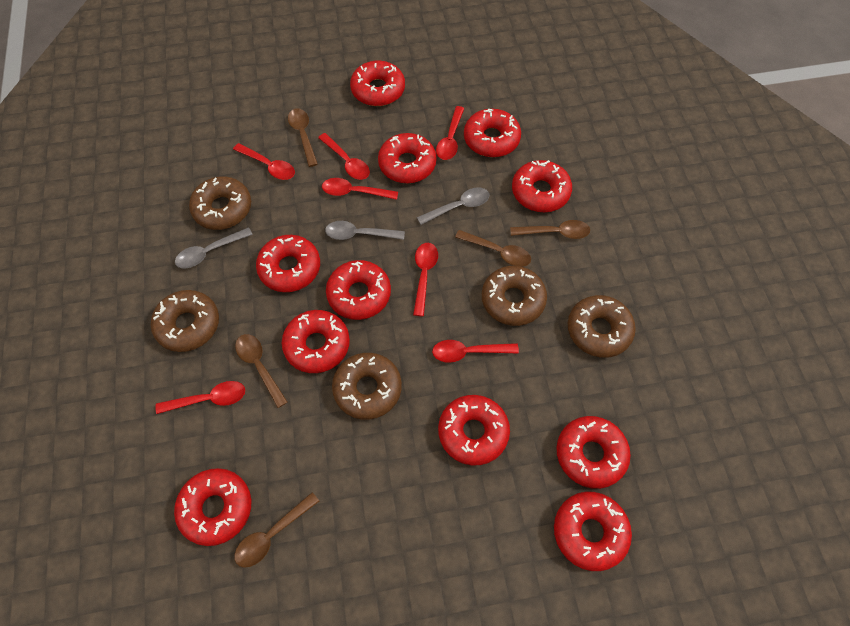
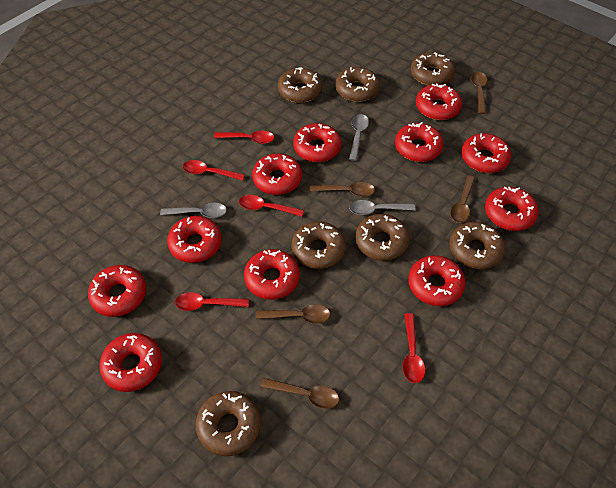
brown donut: [151,290,219,352] [189,176,251,230] [332,353,402,420] [482,266,547,326] [568,295,636,358] = 5 -> [196,391,261,456] [278,67,322,103] [291,221,346,269] [335,67,380,102] [355,214,409,261] [411,52,455,86] [449,222,505,269] = 7
red spoon: [155,381,245,414] [233,143,295,180] [318,133,370,180] [322,178,398,200] [413,243,438,316] [432,340,519,363] [436,106,465,160] = 7 -> [175,292,249,311] [183,160,245,181] [214,131,274,144] [239,195,304,217] [403,313,425,383] = 5

